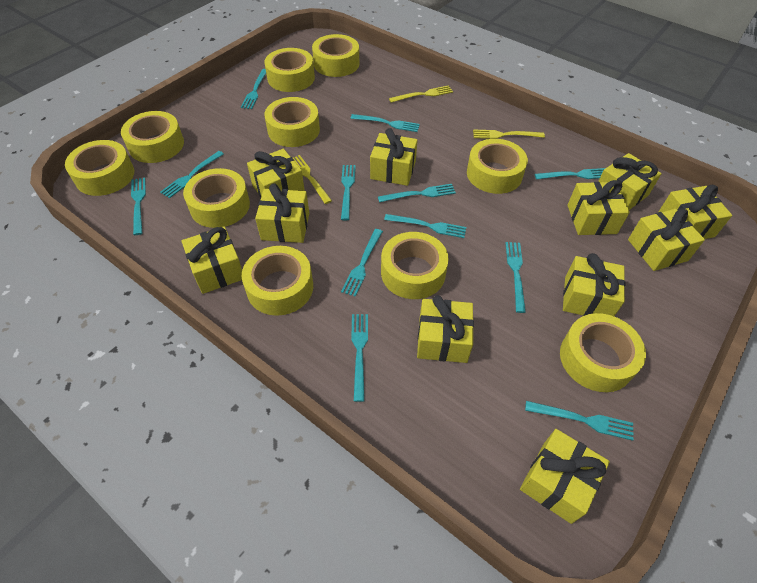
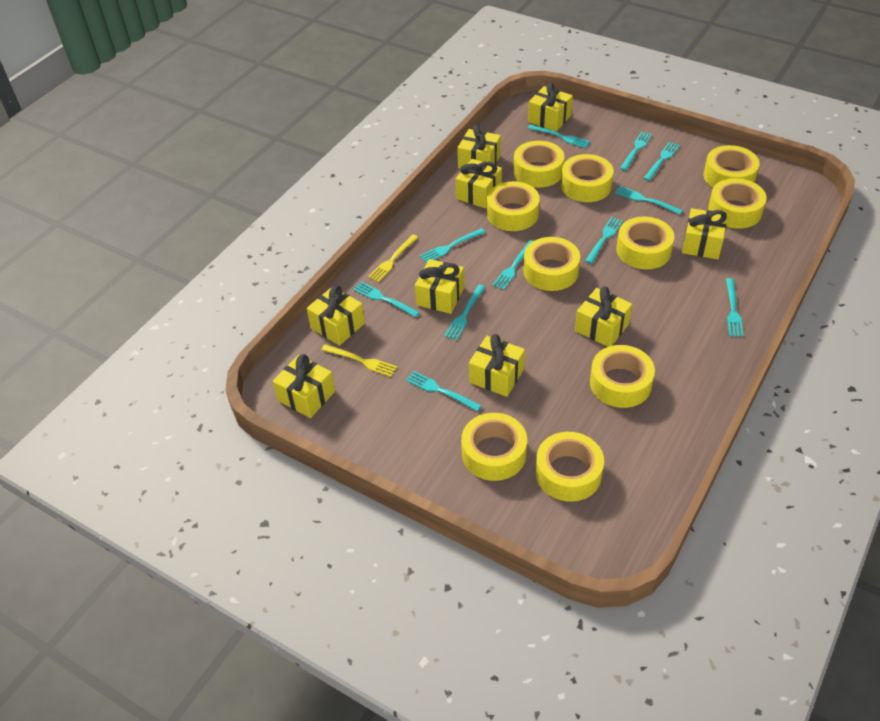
turquoise fork: [131,178,146,235] [160,151,224,198] [241,69,266,109] [341,165,356,220] [341,229,383,297] [350,114,420,132] [351,314,368,402] [378,184,456,202] [384,214,466,238] [505,242,526,313] [525,401,634,441] [535,168,605,180] = 12 -> [353,282,420,317] [406,371,482,412] [420,228,486,263] [444,285,485,341] [492,240,533,290] [528,125,590,148] [585,217,623,264] [615,186,683,215] [620,132,652,171] [644,142,680,181] [726,278,744,337] = 11
yellow fork: [293,155,332,204] [389,85,453,103] [473,130,545,139] = 3 -> [321,344,397,377] [368,235,418,282] = 2
yellow gift: [181,226,242,294] [247,149,305,197] [255,183,309,243] [370,128,418,186] [417,295,474,363] [520,429,610,524] [563,253,625,316] [567,180,630,235] [598,153,662,210] [628,208,705,271] [659,185,732,239] = 11 -> [273,354,335,418] [307,285,365,346] [415,259,464,314] [455,159,502,208] [457,125,501,168] [469,334,525,397] [528,82,573,132] [575,286,632,347] [682,208,728,259] = 9

